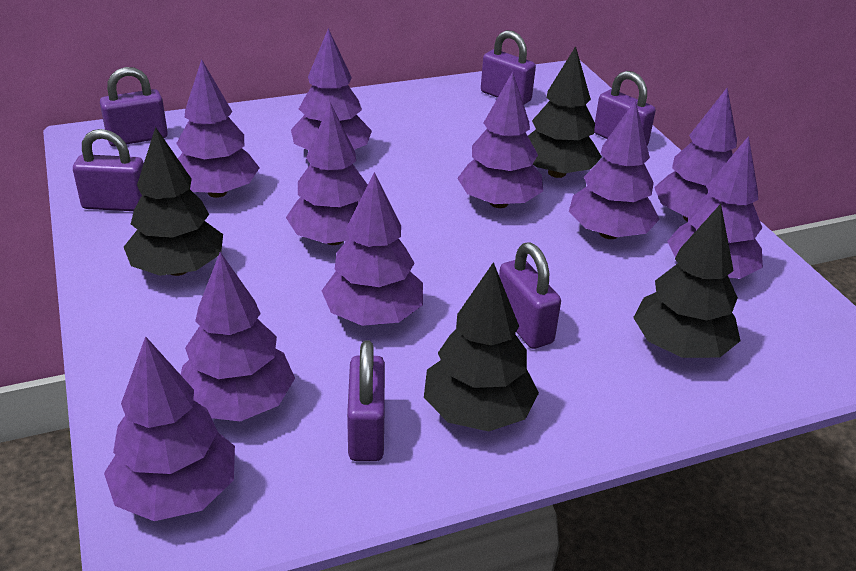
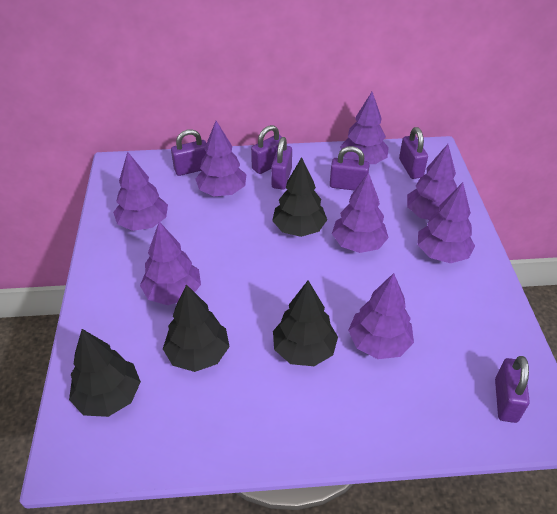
purple tree: [104,336,235,521] [176,59,260,198] [181,252,295,422] [286,102,368,245] [291,28,372,150] [322,172,423,326] [457,72,543,208] [569,100,660,239] [654,88,737,222] [667,136,763,279] = 10 -> [113,152,168,231] [140,222,201,305] [196,121,247,196] [332,172,389,253] [340,92,389,164] [348,273,414,359] [407,144,457,220] [418,182,475,263] = 8

